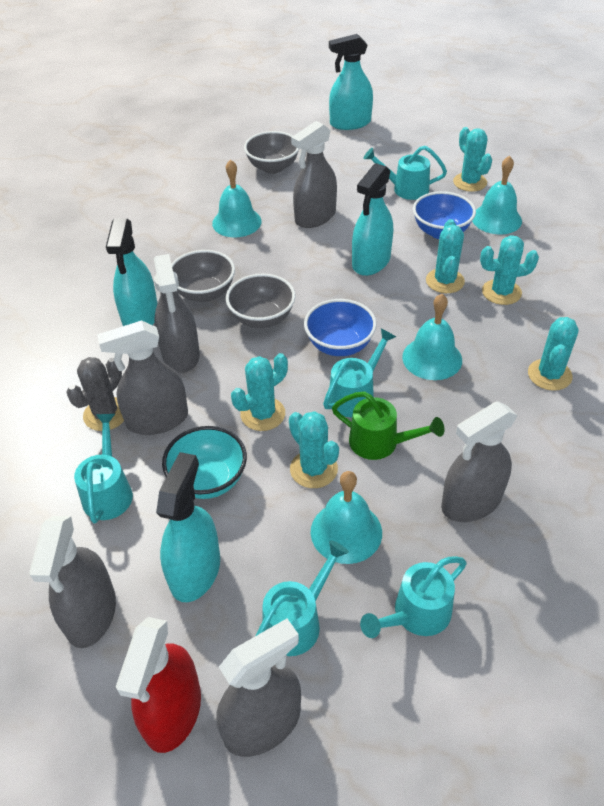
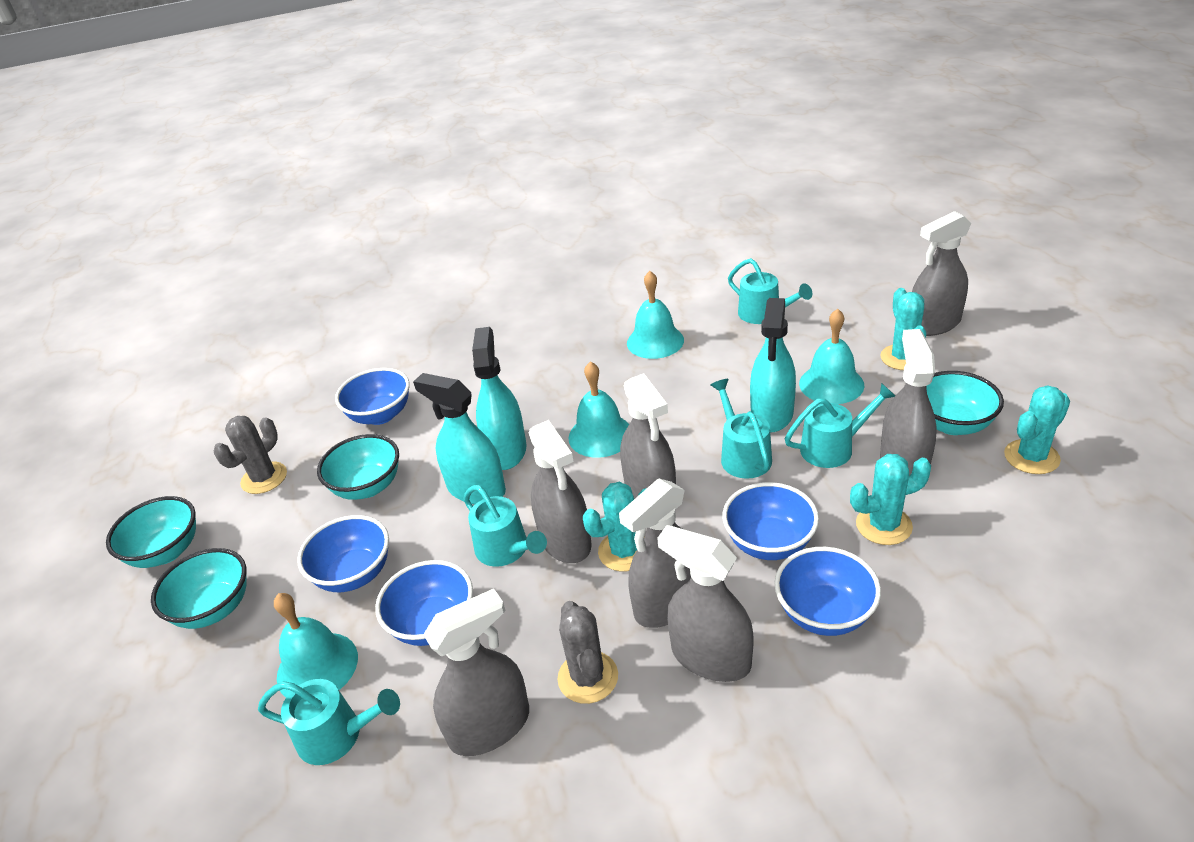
blue bowl: [304,299,377,356] [413,191,476,239] = 2 -> [297,515,389,592] [335,368,410,425] [375,560,473,646] [723,482,819,560] [774,547,881,636] = 5
green watering can: [332,391,445,460] = 1 -> none = 0
grey bowl: [172,250,235,302] [226,273,296,328] [244,131,299,174] = 3 -> none = 0
grey cactus: [67,357,124,431] = 1 -> [214,416,287,494] [558,601,618,704] = 2
grey spray bottle: [29,516,116,648] [97,320,188,435] [154,254,200,373] [217,619,301,757] [291,121,337,228] [441,402,518,522] = 6 -> [423,589,529,756] [529,420,592,563] [619,479,691,628] [620,373,676,499] [657,525,754,682] [880,329,937,476] [912,211,971,336] = 7
red spray bottle: [116,617,201,753] = 1 -> none = 0
turquoise bowl: [162,426,247,499] = 1 -> [106,496,196,568] [151,548,247,629] [317,434,399,500] [926,371,1004,435] = 4
turquoise cactus: [231,353,288,431] [289,411,339,488] [426,219,465,293] [453,127,492,192] [480,235,539,305] [528,317,579,391] = 6 -> [583,482,647,571] [850,454,931,545] [881,288,926,370] [1004,385,1070,474] = 4
turquoise spray bottle: [106,218,158,326] [156,452,220,602] [329,34,373,130] [352,163,393,276] = 4 -> [413,373,506,504] [472,327,527,470] [750,298,796,432] = 3

